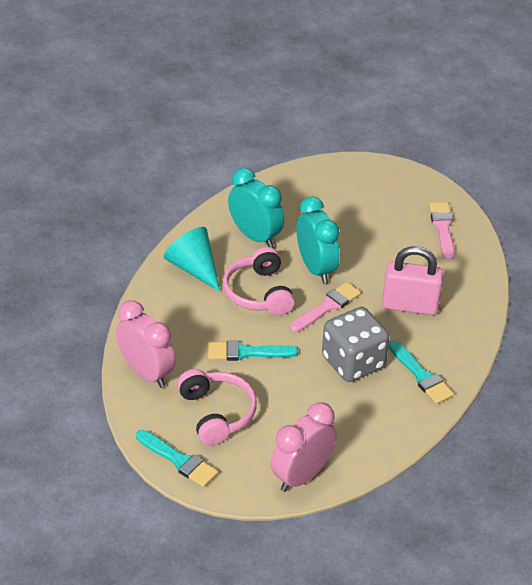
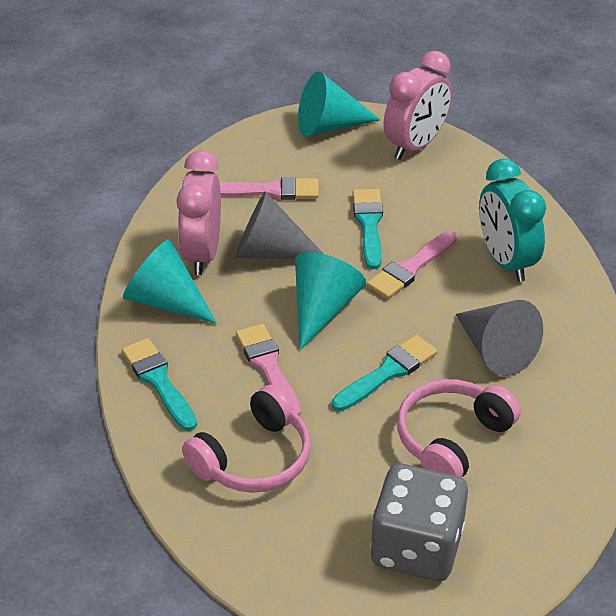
grey cone: none = 0 -> [236,191,324,259] [456,300,543,376] = 2
pink brush: [290,282,361,332] [429,202,455,260] = 2 -> [220,177,319,200] [236,324,301,416] [367,231,457,299] = 3
pink padlock: [382,246,443,315] = 1 -> none = 0
turquoise clock: [228,168,284,247] [297,196,340,284] = 2 -> [479,159,546,282] = 1
turquoise cone: [164,227,220,292] = 1 -> [123,239,217,324] [295,252,366,350] [298,71,381,136] = 3

